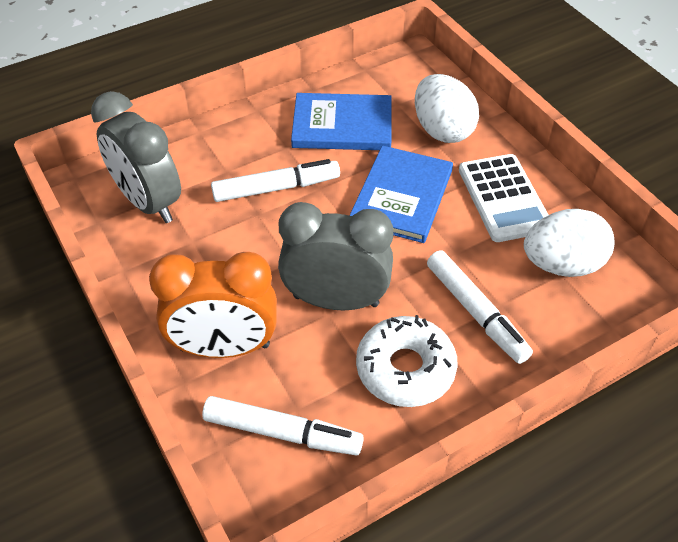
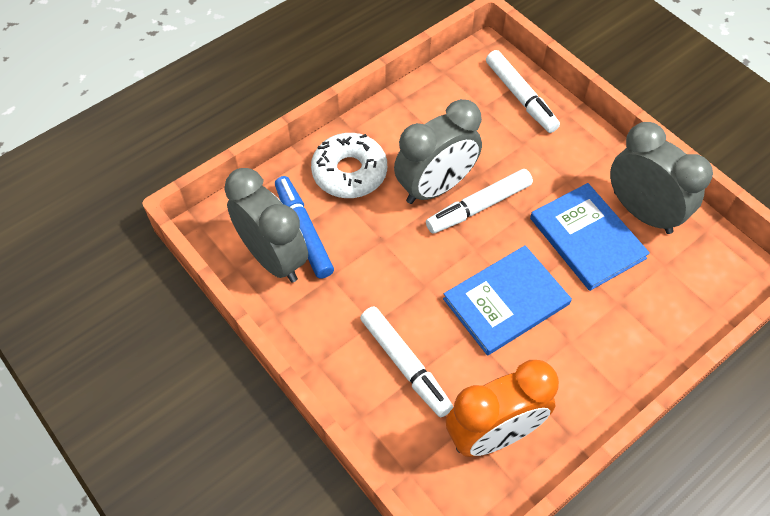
blue marker: none = 0 -> [275,176,334,279] = 1
grey clock: [91,91,181,223] [278,202,393,310] = 2 -> [224,168,308,283] [394,99,482,204] [610,122,713,234] = 3
white calculator: [459,154,548,242] = 1 -> none = 0
white egg: [415,74,479,143] [524,209,615,277] = 2 -> none = 0

